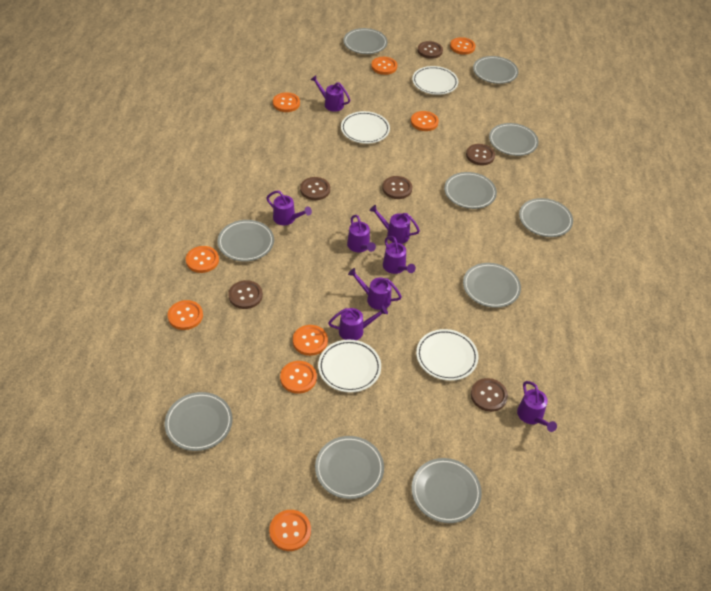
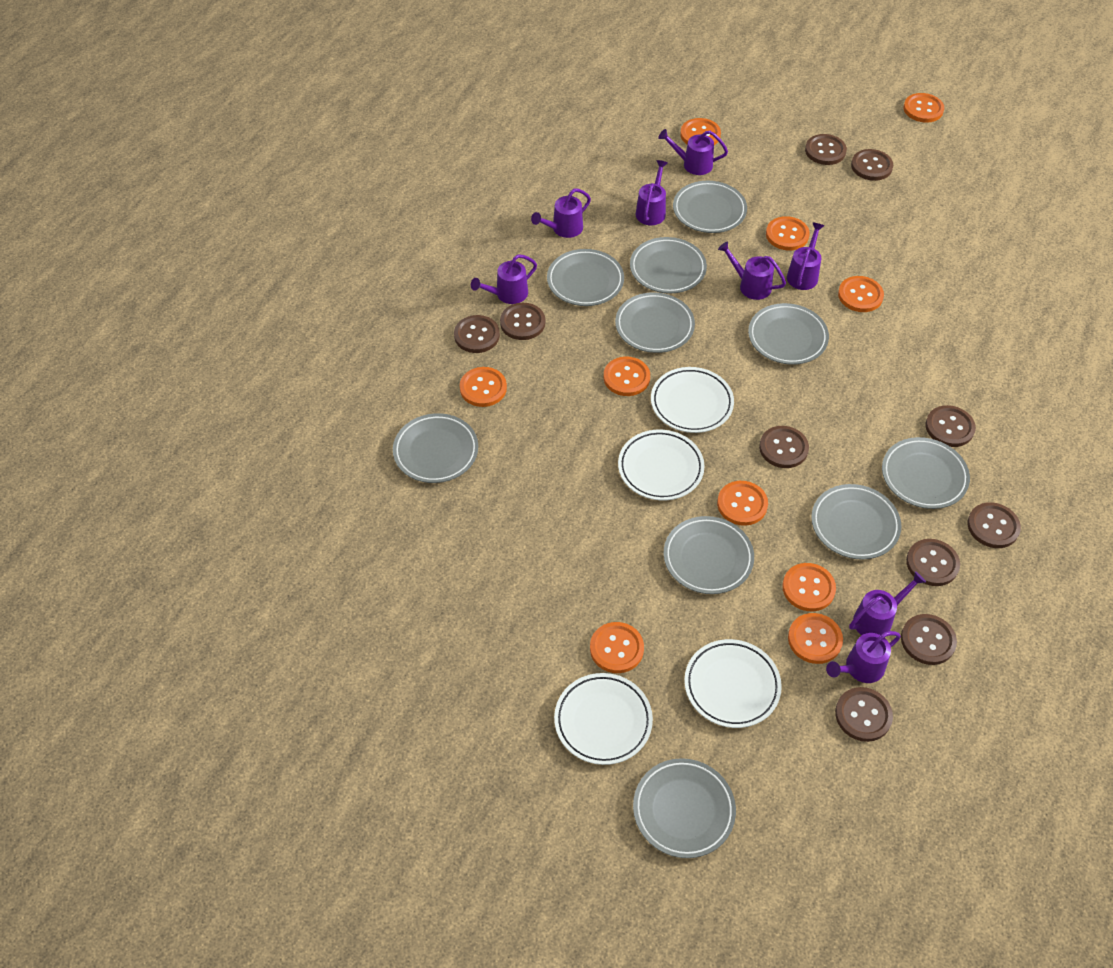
brown button: [228,280,263,309] [300,177,330,200] [382,176,412,199] [417,41,443,59] [466,144,495,165] [471,378,508,412] = 6 -> [454,315,500,353] [500,303,545,340] [759,426,809,468] [805,134,847,165] [835,687,893,742] [851,149,893,181] [901,614,957,665] [906,539,960,586] [926,405,976,447] [968,502,1021,548] = 10
orange button: [168,300,203,330] [186,246,219,273] [269,510,311,551] [273,92,300,112] [280,361,317,394] [293,325,328,356] [371,57,397,75] [411,111,439,131] [450,37,475,55] = 9 -> [460,367,507,407] [590,622,644,673] [604,356,650,396] [680,118,721,145] [717,481,768,526] [766,216,810,251] [782,563,836,611] [788,613,843,664] [838,276,884,312] [903,93,944,123] = 10

